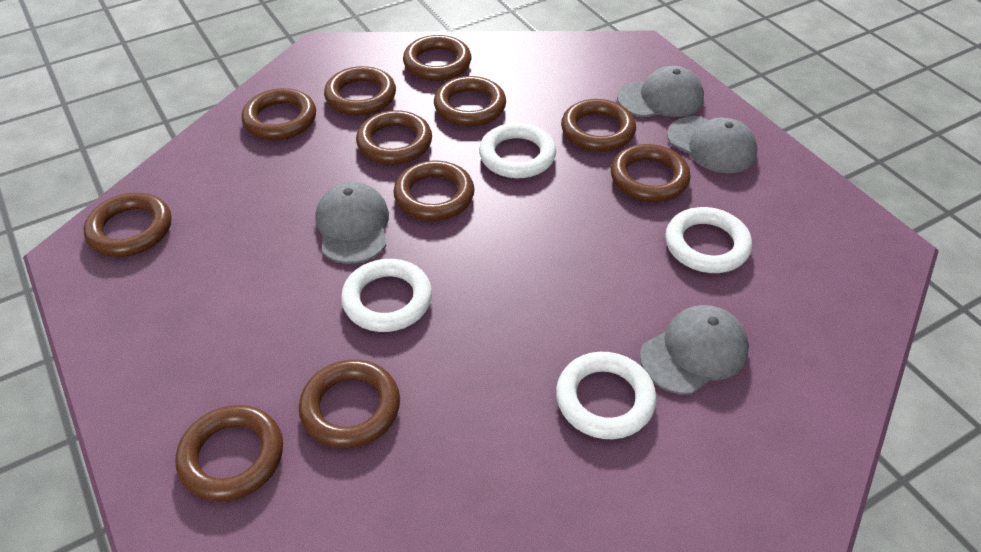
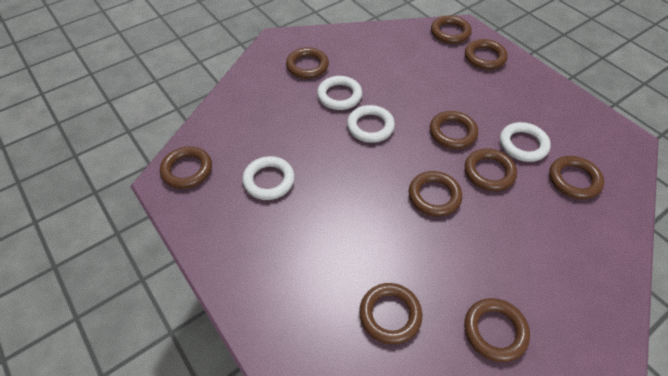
brown ring: [84,193,172,257] [175,405,283,502] [241,88,316,140] [299,360,400,448] [324,66,396,116] [356,110,432,165] [393,160,475,221] [403,35,471,81] [434,76,506,127] [561,99,636,152] [611,144,691,202] = 11 -> [160,146,212,189] [286,47,329,79] [359,283,422,345] [409,171,462,217] [430,111,478,149] [431,15,472,44] [464,298,530,362] [465,39,508,70] [465,148,517,191] [549,156,604,199] = 10
grey cap: [315,182,389,264] [617,66,704,117] [640,305,749,395] [667,116,757,173] = 4 -> none = 0

